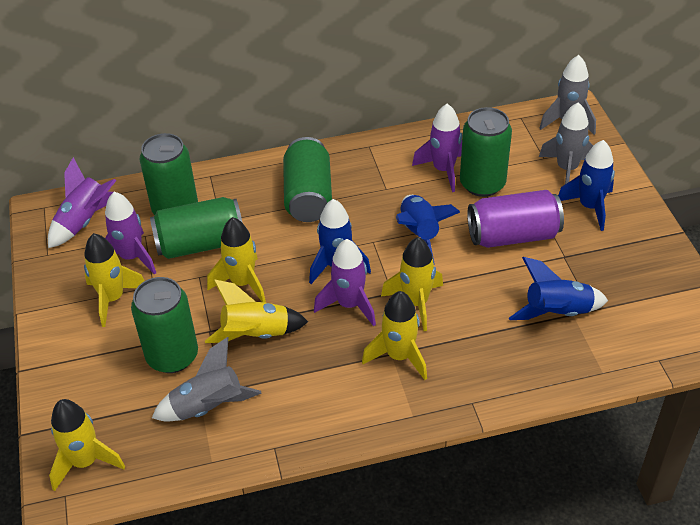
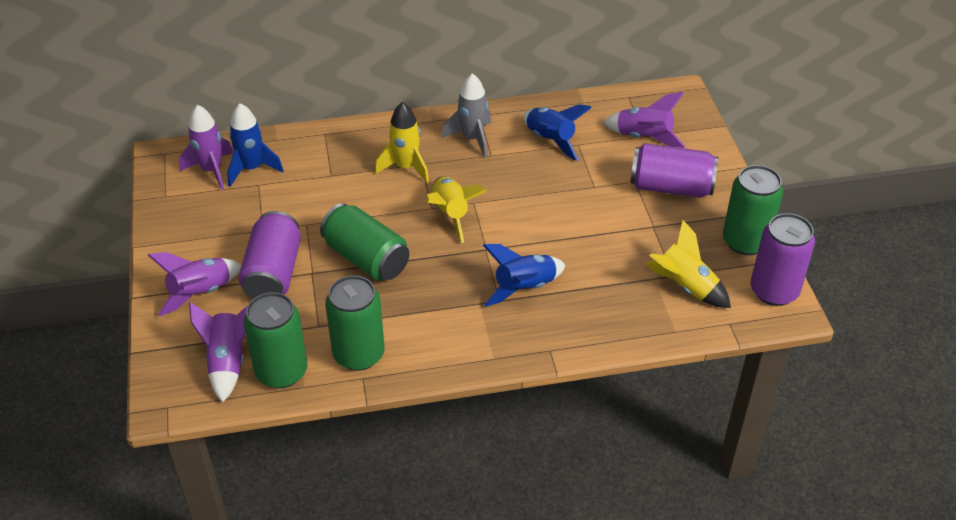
blue rocket: [309,199,371,284] [396,195,460,265] [509,257,608,320] [558,140,615,231] = 4 -> [227,103,284,187] [483,244,565,307] [523,104,592,161] = 3
green can: [131,277,198,373] [140,133,198,215] [150,197,242,259] [283,137,332,222] [460,107,512,197] = 5 -> [244,292,307,388] [320,203,409,281] [325,275,385,371] [723,165,783,255] = 4
grey rocket: [152,337,262,421] [539,55,596,135] [539,102,593,184] = 3 -> [442,73,491,158] = 1
purple can: [467,190,564,248] = 1 -> [238,211,301,299] [630,143,718,198] [751,213,815,306] = 3
yellow rocket: [49,399,125,491] [84,233,144,327] [205,279,308,343] [207,217,266,303] [362,291,427,380] [381,237,443,331] = 6 -> [375,102,429,184] [426,177,487,243] [644,220,731,308] = 3

